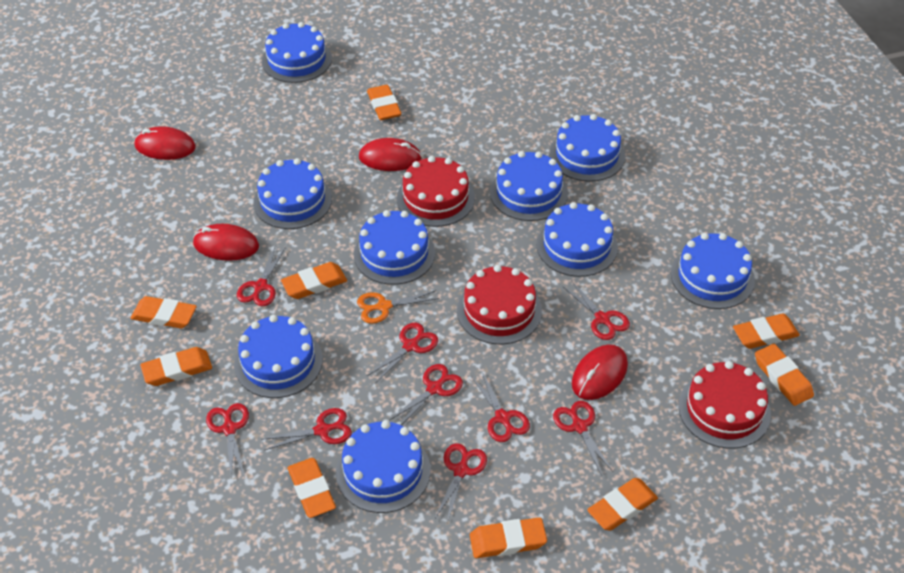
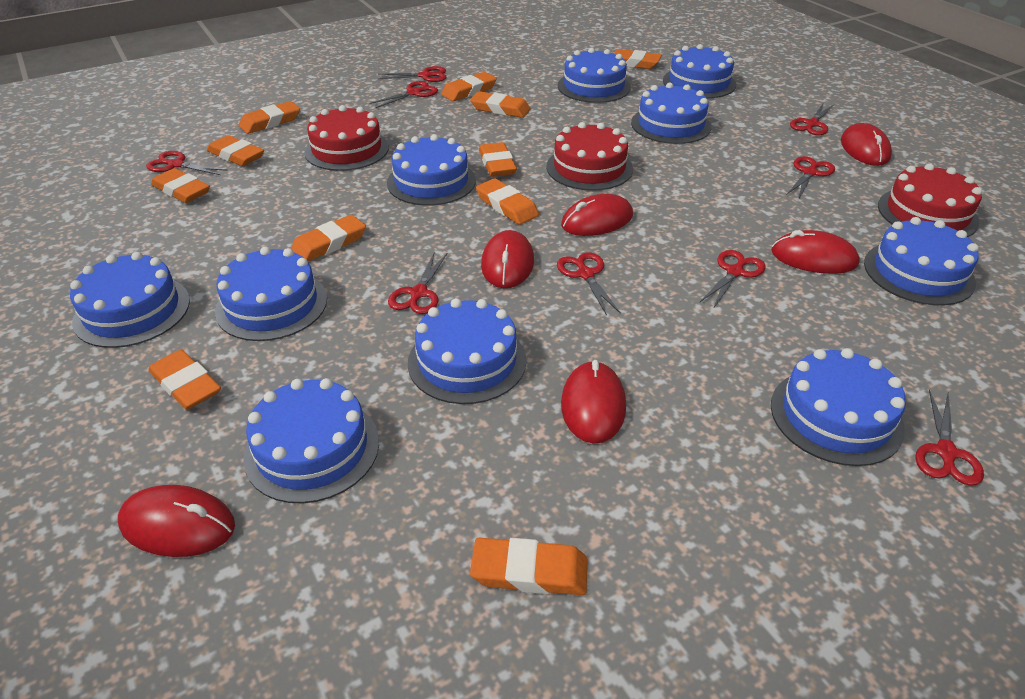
blue cake: [234,315,323,398] [253,158,332,229] [262,22,332,83] [336,420,431,513] [354,210,435,285] [490,151,568,221] [536,202,618,277] [549,114,625,182] [671,233,755,309] = 9 -> [70,252,190,348] [215,247,327,341] [243,378,379,503] [387,134,476,206] [408,298,526,404] [558,48,631,103] [631,83,712,144] [663,44,736,98] [771,348,906,466] [864,217,979,305] = 10
orange eraser: [131,296,197,329] [140,347,212,386] [281,262,347,299] [288,458,336,518] [367,85,402,120] [470,517,547,558] [587,478,658,531] [733,314,800,349] [755,344,814,406] = 9 -> [149,350,221,410] [151,168,210,203] [207,135,264,166] [239,101,300,134] [290,215,366,262] [441,72,497,101] [470,91,531,118] [470,538,588,595] [476,178,539,225] [479,142,517,177] [613,49,662,69] = 11
orange scissors: [357,291,439,324] = 1 -> none = 0
red mouse: [135,126,196,160] [193,224,259,261] [359,138,422,171] [572,345,628,400] = 4 -> [118,485,235,557] [481,230,534,288] [561,194,633,236] [561,360,626,444] [771,230,860,274] [841,123,892,166] = 6

